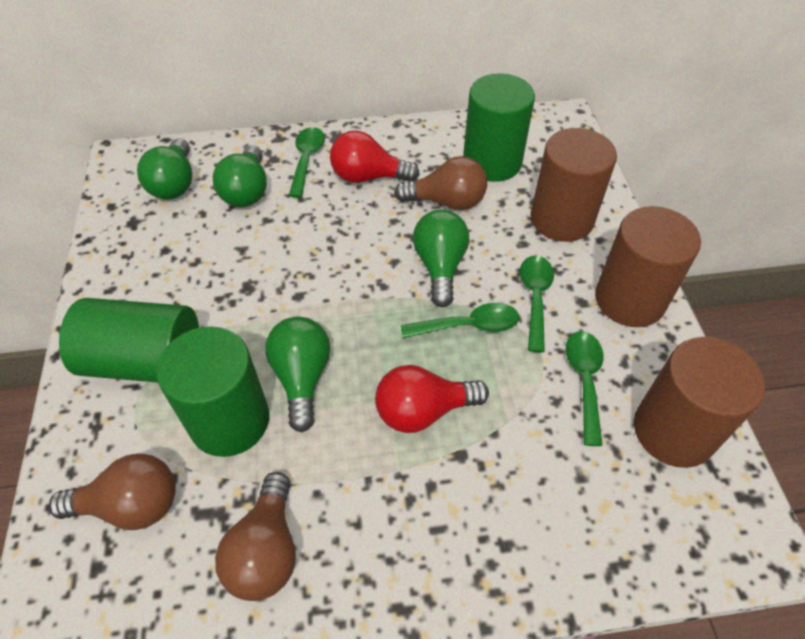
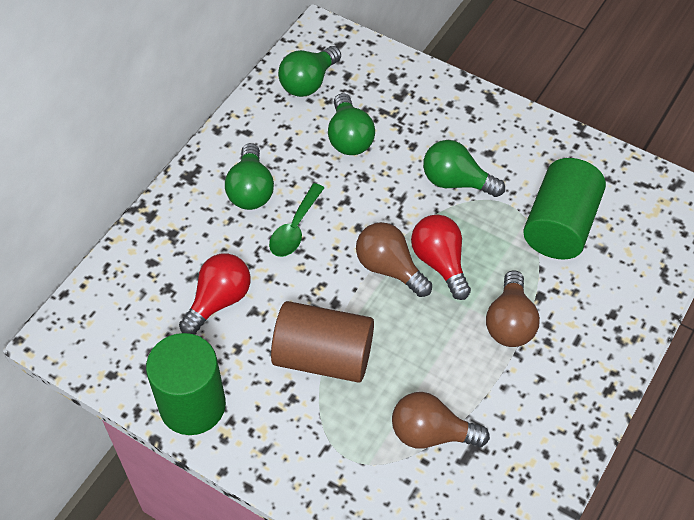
brown cylinder: [530,128,617,242] [595,206,701,327] [634,337,765,468] = 3 -> [271,301,374,383] = 1
green cylinder: [59,298,199,383] [156,326,269,457] [463,74,535,182] = 3 -> [146,333,226,435] [523,158,606,260] = 2
green spoon: [289,127,325,198] [401,303,519,338] [520,255,554,352] [566,331,603,446] = 4 -> [269,183,324,257] = 1

